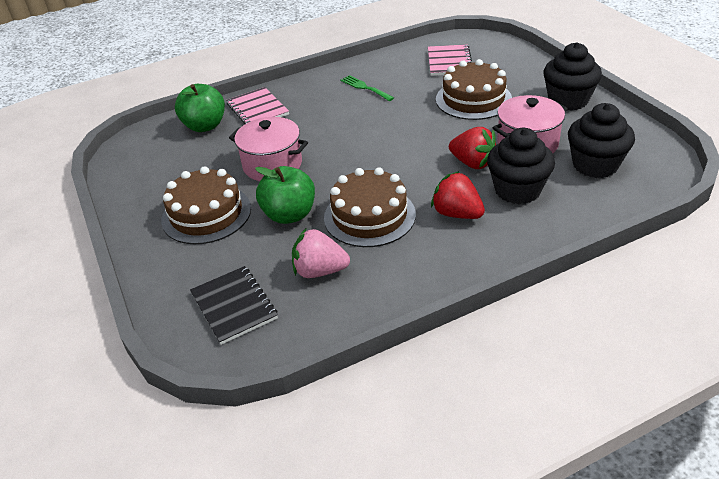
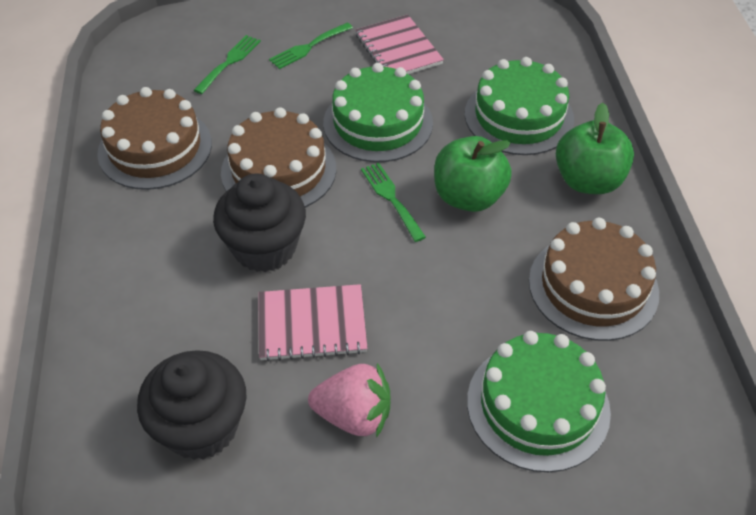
black cupcake: [487,128,555,204] [543,42,602,111] [568,103,635,178] = 3 -> [137,350,247,460] [213,174,306,272] = 2
black notebook: [190,266,278,345] = 1 -> none = 0
green cake: none = 0 -> [323,63,433,162] [465,57,574,155] [467,331,611,472] = 3
green fork: [341,75,394,101] = 1 -> [194,35,261,94] [269,23,353,69] [361,162,426,242] = 3
pink pot: [229,117,308,181] [493,95,568,153] = 2 -> none = 0
red strawberry: [431,171,485,219] [449,127,496,169] = 2 -> none = 0

